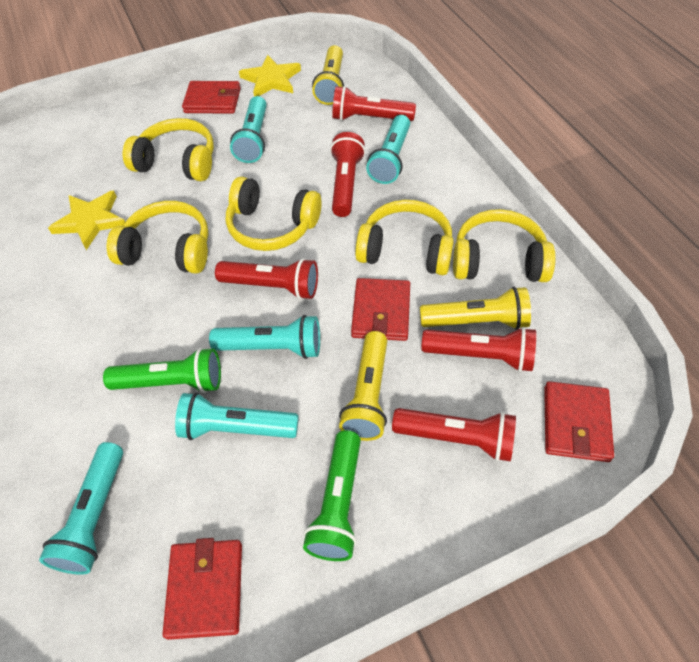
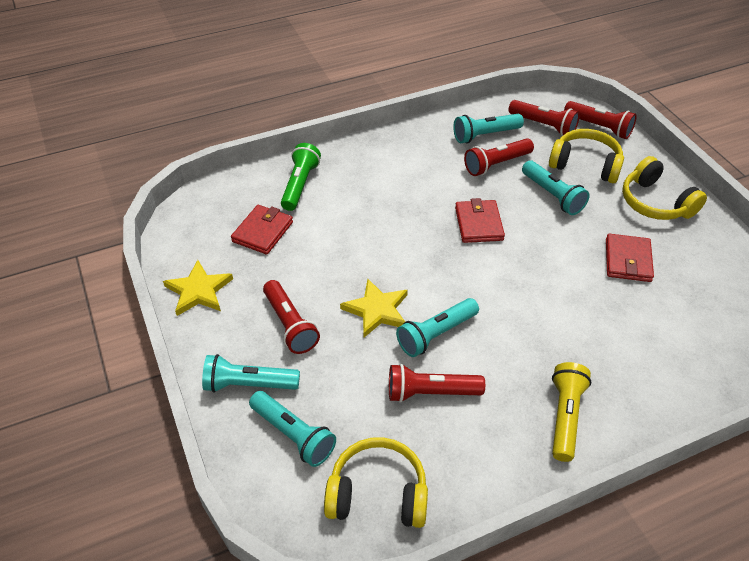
green flashlight: [103,348,221,393] [303,430,361,561] = 2 -> [281,143,321,211] = 1
red wallet: [162,538,242,640] [182,81,241,114] [351,278,410,341] [544,381,614,462] = 4 -> [231,205,293,255] [455,198,505,243] [606,234,654,282] = 3
yellow flashlight: [312,45,344,105] [339,331,387,441] [420,287,531,330] = 3 -> [552,362,591,462] = 1
yellow headphones: [107,201,209,274] [123,118,214,181] [226,176,322,251] [355,200,454,275] [453,209,556,282] = 5 -> [324,437,428,528] [549,129,624,183] [622,156,707,220] = 3

